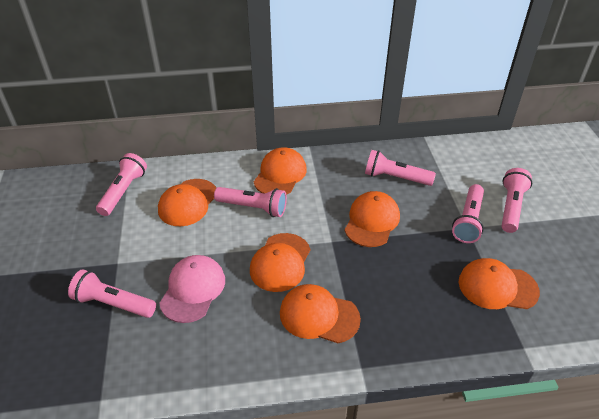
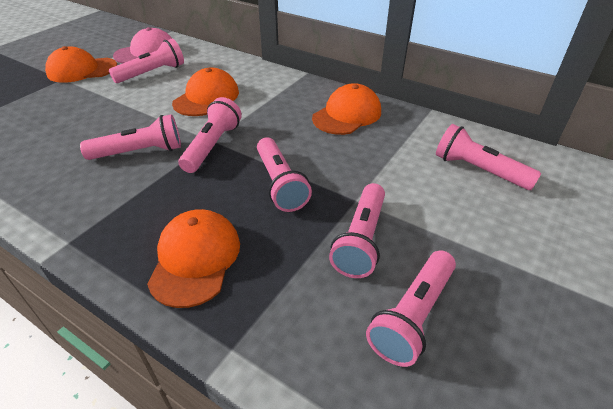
orange cap: [158,179,216,226] [250,233,310,292] [254,147,307,195] [280,284,361,343] [345,191,400,247] [459,258,540,309] = 6 -> [45,46,117,83] [147,209,240,308] [172,68,239,116] [312,83,381,135] = 4
pink flashlight: [68,269,156,318] [96,153,147,216] [214,187,287,217] [365,150,436,186] [452,184,484,243] [502,168,532,233] = 6 -> [80,114,181,160] [109,38,184,83] [178,97,242,173] [257,137,312,212] [329,183,385,278] [366,250,456,367] [436,124,541,190] = 7

